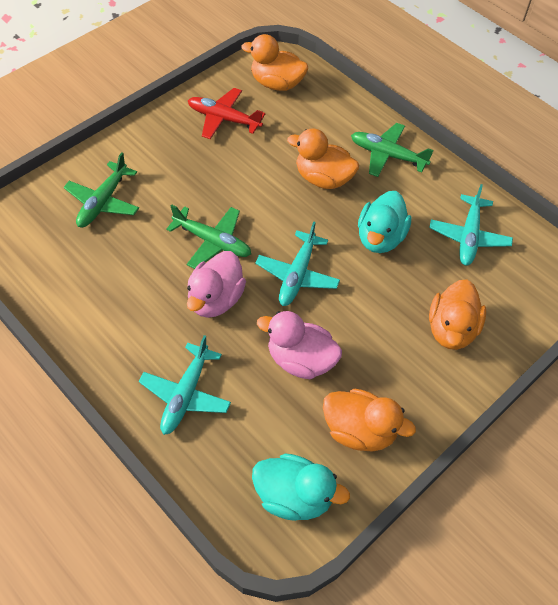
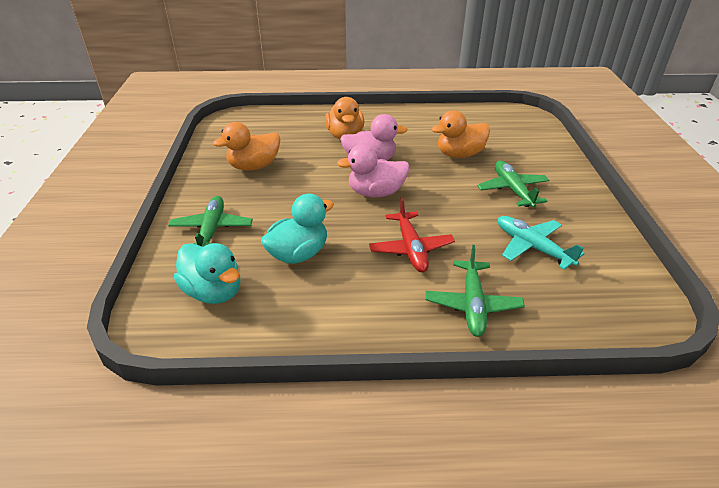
orange duck: [241,34,308,91] [287,129,359,189] [323,389,416,451] [429,279,486,350] = 4 -> [213,122,280,171] [325,97,364,139] [431,110,490,158] = 3
turquoise plane: [139,335,231,435] [255,222,340,306] [429,184,513,266] = 3 -> [498,216,585,270] = 1

